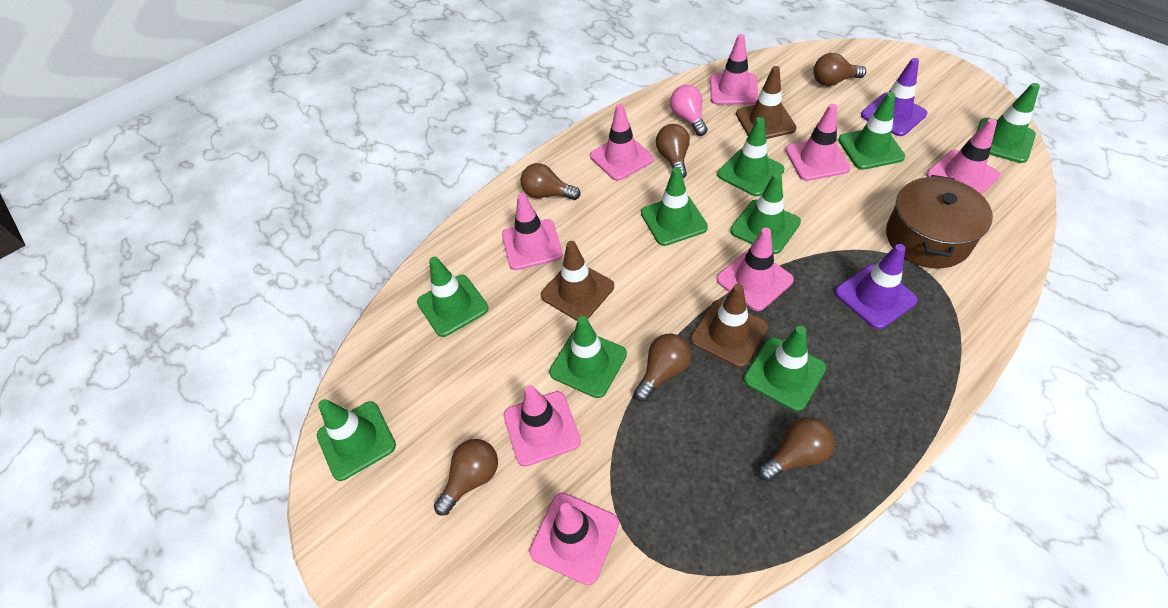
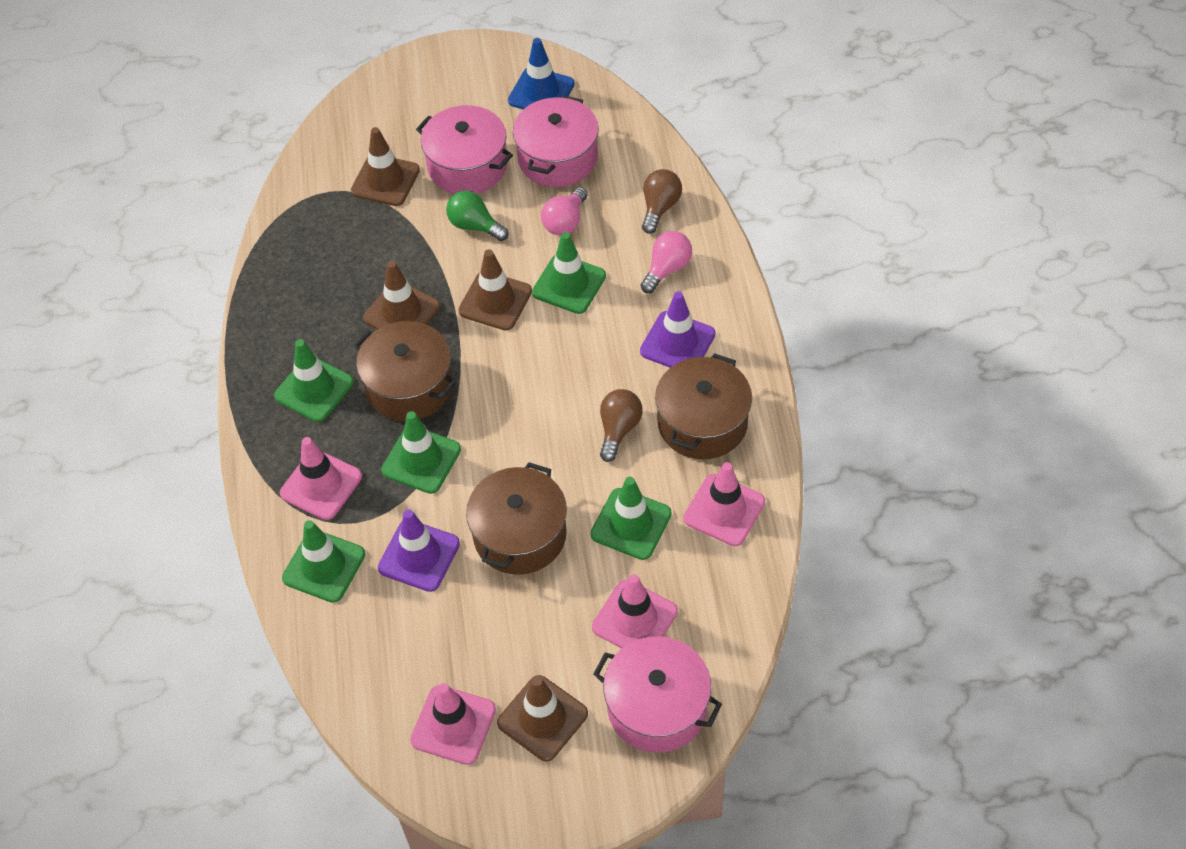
blue traffic cone: none = 0 -> [508,38,575,109] = 1
brown light bulb: [434,439,498,516] [520,163,581,200] [634,334,691,402] [656,124,690,179] [758,417,835,482] [813,53,866,86] = 6 -> [600,389,643,462] [642,169,682,234] = 2
brown pot: [886,175,993,268] = 1 -> [354,321,456,421] [466,462,567,575] [655,353,752,459] = 3
brown traffic cone: [541,241,614,321] [690,284,768,368] [736,66,796,139] = 3 -> [351,127,420,206] [363,261,440,330] [458,249,532,331] [497,675,588,762] = 4
green light bulb: none = 0 -> [446,190,509,241] = 1
green traffic cone: [317,399,396,481] [417,257,489,337] [549,316,627,398] [641,167,708,246] [717,117,784,196] [730,173,801,254] [744,326,826,411] [838,92,905,170] [976,83,1040,163] = 9 -> [274,339,354,422] [282,520,365,603] [381,411,461,494] [532,232,606,314] [591,477,672,560] = 5
pink light bulb: [670,85,707,136] = 1 -> [541,187,587,235] [640,231,692,293] = 2
pink pot: none = 0 -> [416,105,513,194] [513,95,599,187] [593,636,722,753] = 3
pink traffic cone: [502,193,563,270] [504,385,581,467] [529,493,619,585] [590,104,654,181] [710,34,758,105] [716,228,794,311] [786,104,851,181] [926,119,1000,195] = 8 -> [280,437,362,520] [410,683,496,765] [592,574,678,648] [683,462,765,546] = 4

